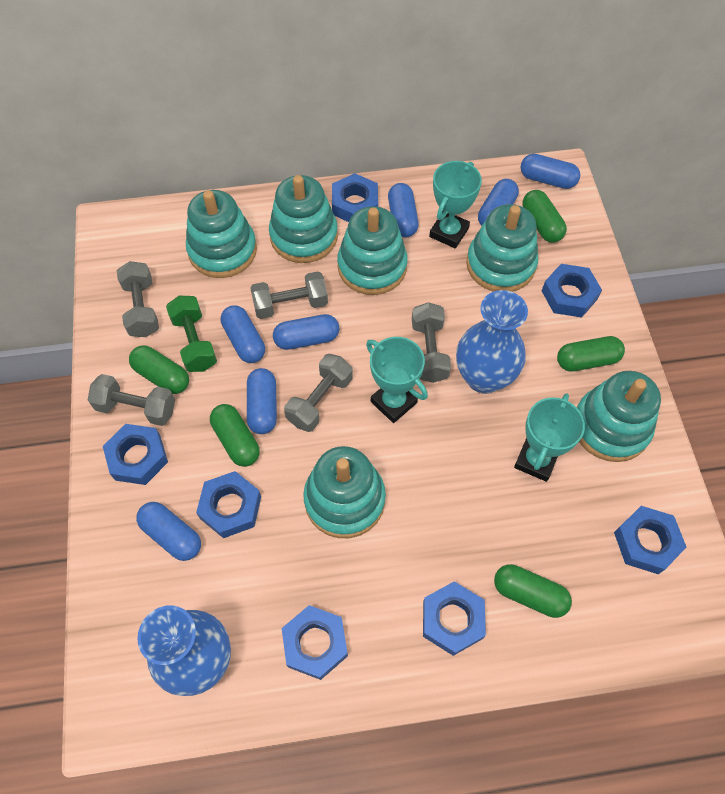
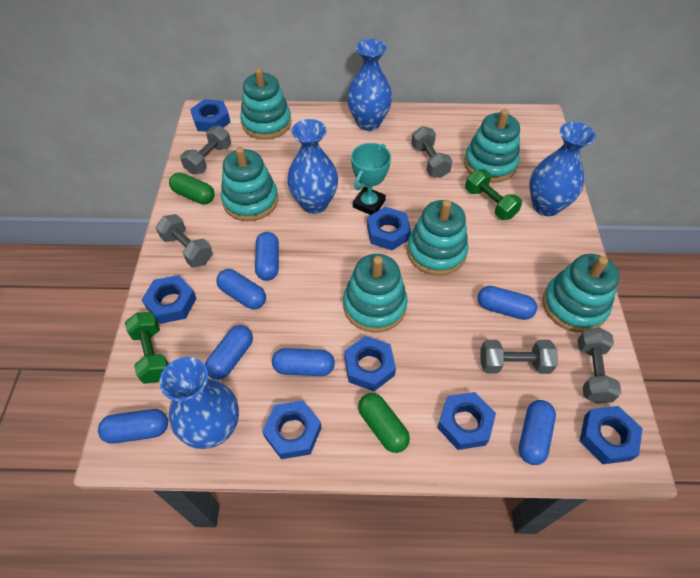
blue vase: [137,605,231,696] [456,290,528,394] = 2 -> [159,357,239,449] [287,119,338,214] [347,39,392,131] [529,122,596,216] = 4
green capsule: [129,346,189,394] [210,404,260,467] [494,564,572,618] [523,190,567,243] [557,336,625,372] = 5 -> [169,173,215,204] [358,393,410,453] = 2
green dumbbell: [166,296,217,372] = 1 -> [125,312,169,384] [465,169,522,220] = 2
turquoise trophy: [366,337,428,423] [429,161,482,249] [514,393,585,482] = 3 -> [351,143,391,215] = 1

